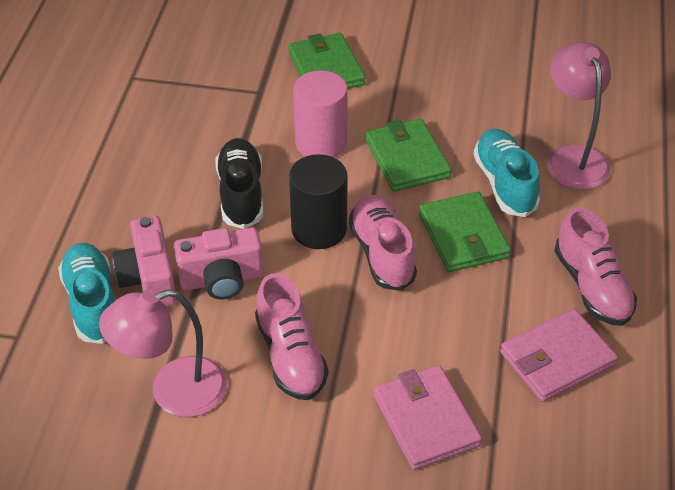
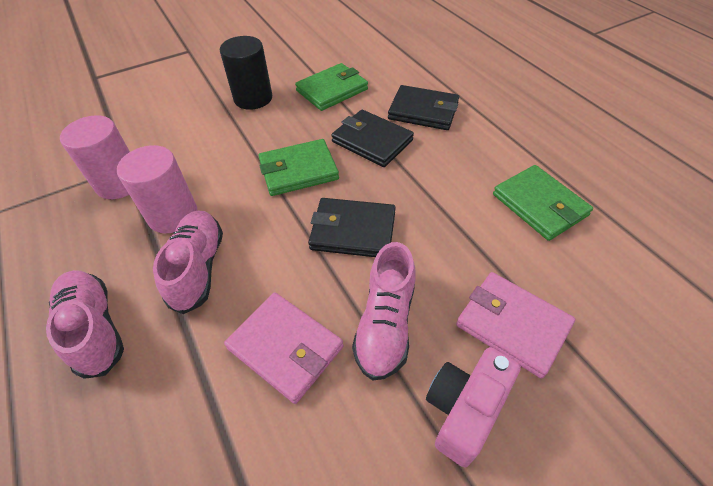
black shoe: [216,138,263,229] = 1 -> none = 0
black wallet: none = 0 -> [308,198,396,257] [331,110,414,167] [388,85,459,130] = 3
pink camera: [112,216,177,307] [174,227,263,300] = 2 -> [426,347,521,467] = 1
pink cylinder: [293,70,348,158] = 1 -> [60,115,130,199] [117,145,197,233] = 2
pink lamp: [99,289,227,417] [547,42,611,190] = 2 -> none = 0
turquoise shoe: [58,243,116,344] [473,129,540,217] = 2 -> none = 0

